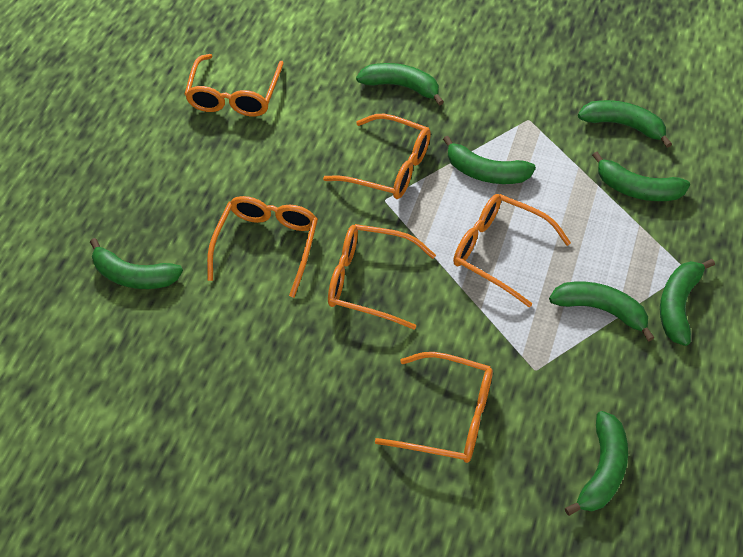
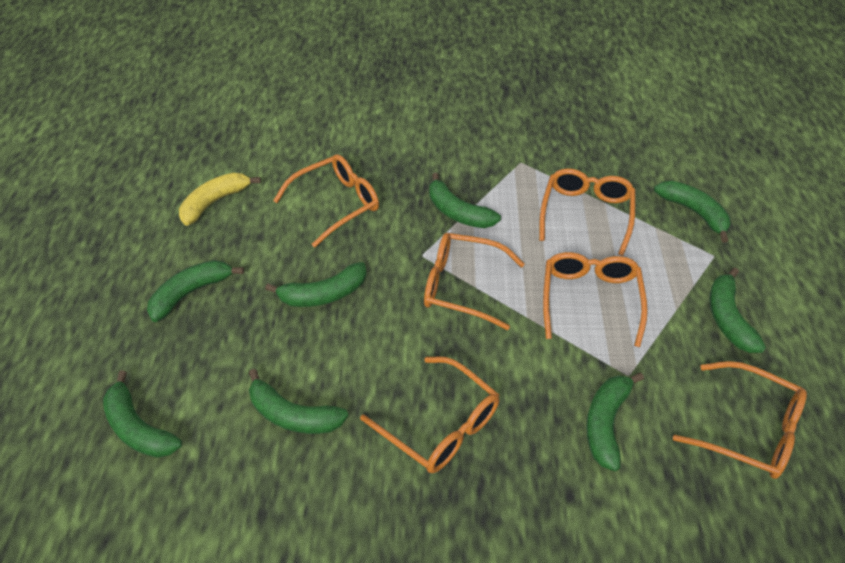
yellow banana: none = 0 -> [179,173,261,226] = 1

